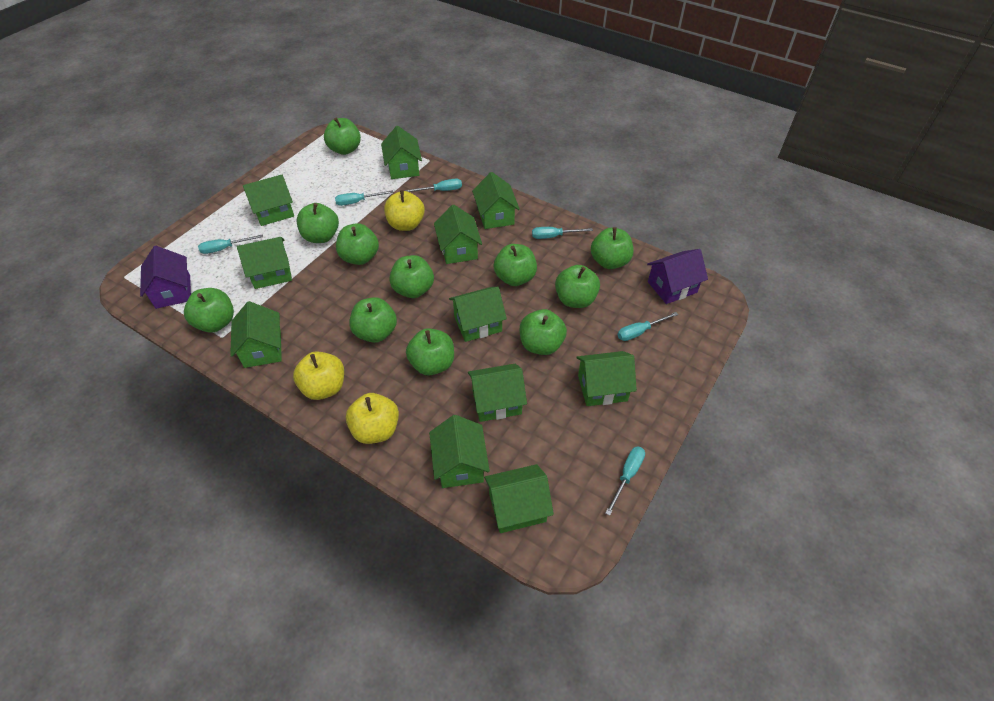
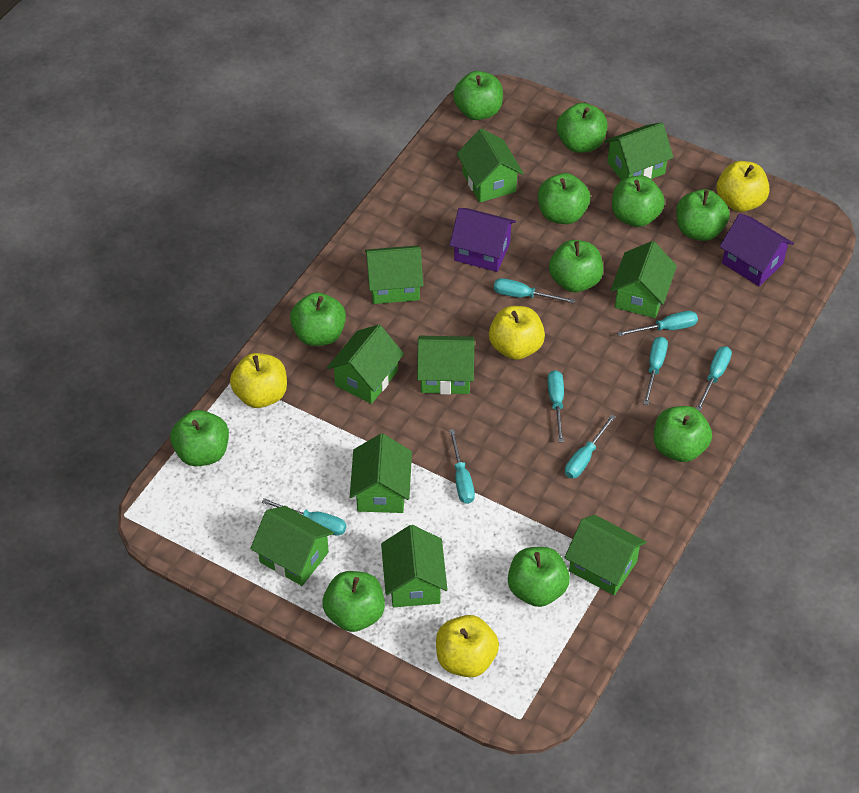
green house: [230,301,282,368] [237,237,292,289] [243,175,294,226] [381,126,422,179] [429,415,490,488] [434,204,482,264] [449,287,507,342] [468,364,527,422] [472,172,520,229] [484,464,554,533] [576,351,637,406] = 11 -> [250,506,334,586] [327,325,404,404] [350,434,412,513] [365,245,423,304] [381,525,448,607] [417,336,475,395] [457,128,524,202] [564,515,646,595] [604,122,674,181] [611,241,677,318] = 10
turquoise screwdriver: [198,234,263,254] [335,190,394,206] [405,179,462,192] [532,227,593,239] [605,446,645,516] [618,312,678,341] = 6 -> [262,498,346,536] [449,429,475,504] [494,278,575,303] [547,370,564,442] [565,414,616,479] [617,311,698,336] [643,337,668,405] [696,346,732,411] = 8
yellow apple: [293,351,344,400] [346,393,399,444] [384,190,425,231] = 3 -> [230,353,287,408] [436,615,499,677] [489,306,545,360] [717,161,770,212] = 4

